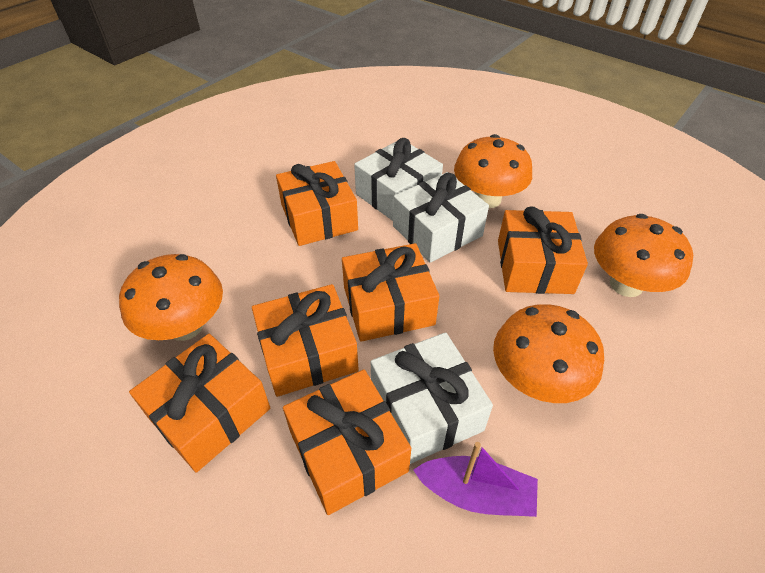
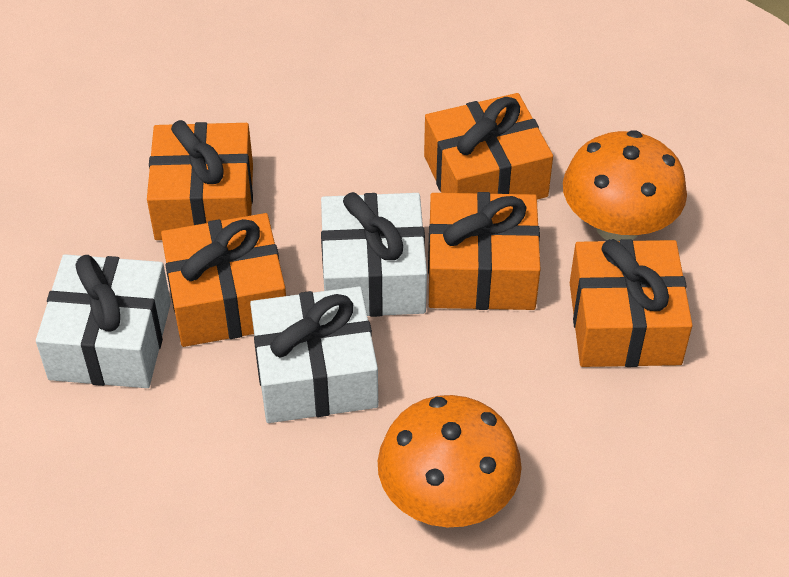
orange gift: [129,334,270,473] [252,284,359,397] [276,161,358,246] [283,369,411,515] [342,243,439,342] [498,207,588,294] = 6 -> [147,120,253,240] [161,213,286,347] [424,93,553,200] [428,192,541,310] [570,239,692,367] = 5
orange mushroom: [119,254,223,341] [454,134,532,208] [493,304,604,403] [594,214,693,297] = 4 -> [378,395,522,527] [563,130,687,241] = 2
purple boat: [413,442,538,517] = 1 -> none = 0

